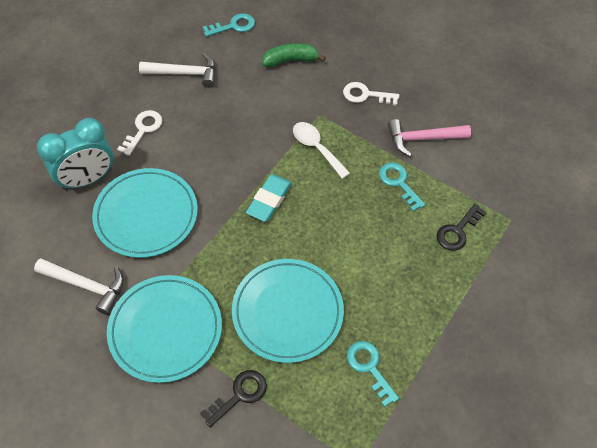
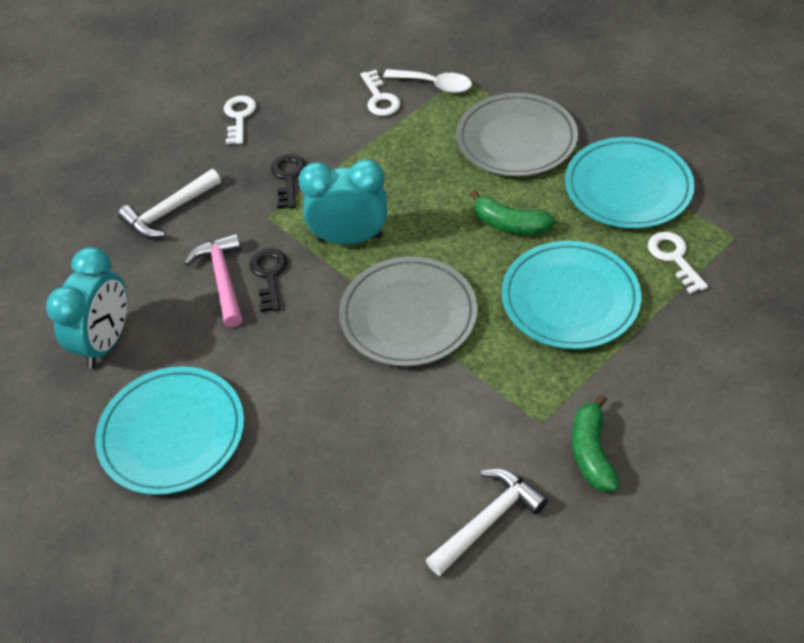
green banana: [262,43,326,67] = 1 -> [470,190,555,235] [572,394,619,491] = 2
grey plate: none = 0 -> [339,256,478,367] [456,93,578,177] = 2
turquoise clock: [37,118,113,190] = 1 -> [46,247,127,368] [298,159,387,244] = 2
turquoise eraser: [246,174,292,222] = 1 -> none = 0
turquoise key: [203,13,255,37] [347,341,399,407] [379,162,425,212] = 3 -> none = 0
white key: [117,110,162,156] [343,82,399,105] = 2 -> [224,96,256,144] [361,70,400,116] [648,232,708,294] = 3

